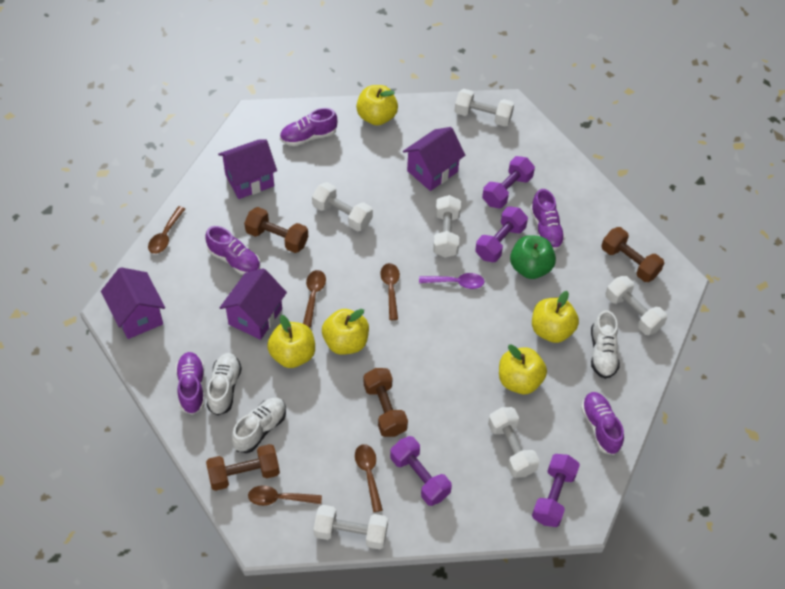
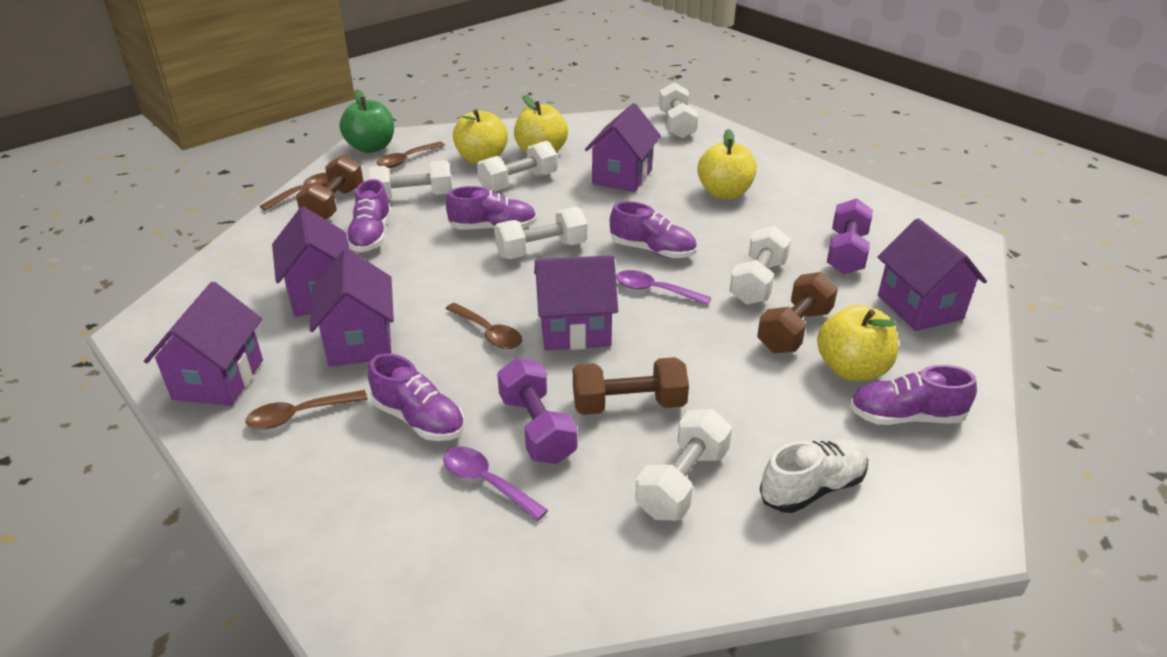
brown dumbbell: [206,444,280,491] [244,207,308,253] [363,368,408,437] [602,227,664,282] = 4 -> [296,155,364,219] [573,357,689,415] [757,272,838,353] = 3
brown spoon: [148,206,185,254] [248,485,322,506] [303,270,326,327] [355,444,383,512] [380,263,400,320] = 5 -> [245,390,368,429] [260,173,328,211] [377,142,445,168] [446,303,522,349] = 4
purple dumbbell: [390,436,452,506] [475,207,528,262] [482,156,535,208] [532,454,580,527] = 4 -> [497,358,577,464] [827,198,873,274] = 2
purple house: [101,267,165,339] [218,139,277,199] [220,268,287,340] [403,127,465,191] = 4 -> [144,282,263,406] [272,207,350,317] [310,249,394,367] [534,255,618,350] [585,103,661,192] [878,218,987,331] = 6
purple spoon: [419,273,484,289] = 1 -> [443,447,548,521] [616,270,711,305] = 2
white shoe: [206,353,242,415] [232,398,286,453] [591,310,620,379] = 3 -> [760,439,868,513] = 1
yellow apple: [267,315,315,368] [322,309,369,355] [356,85,398,126] [499,344,547,394] [532,291,579,343] = 5 -> [453,109,508,165] [514,95,568,153] [697,129,757,199] [817,305,898,381] = 4

